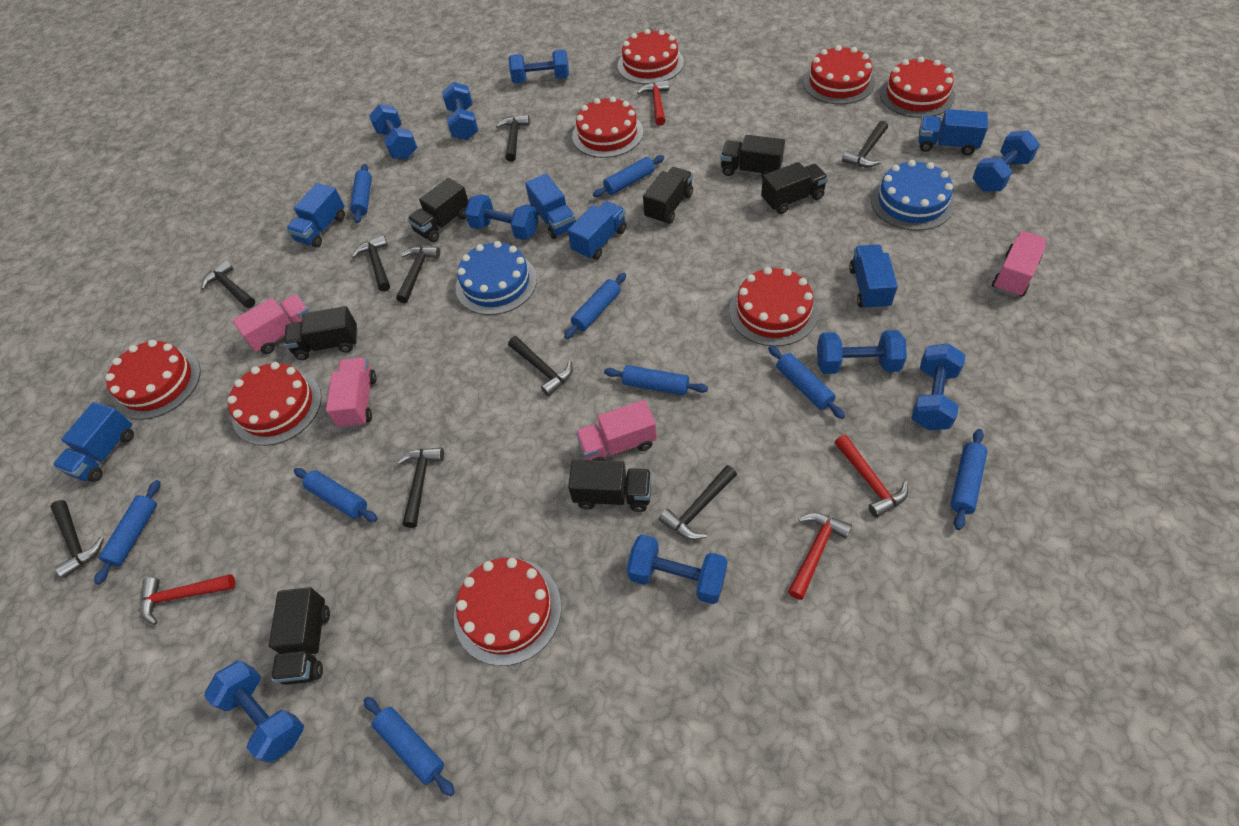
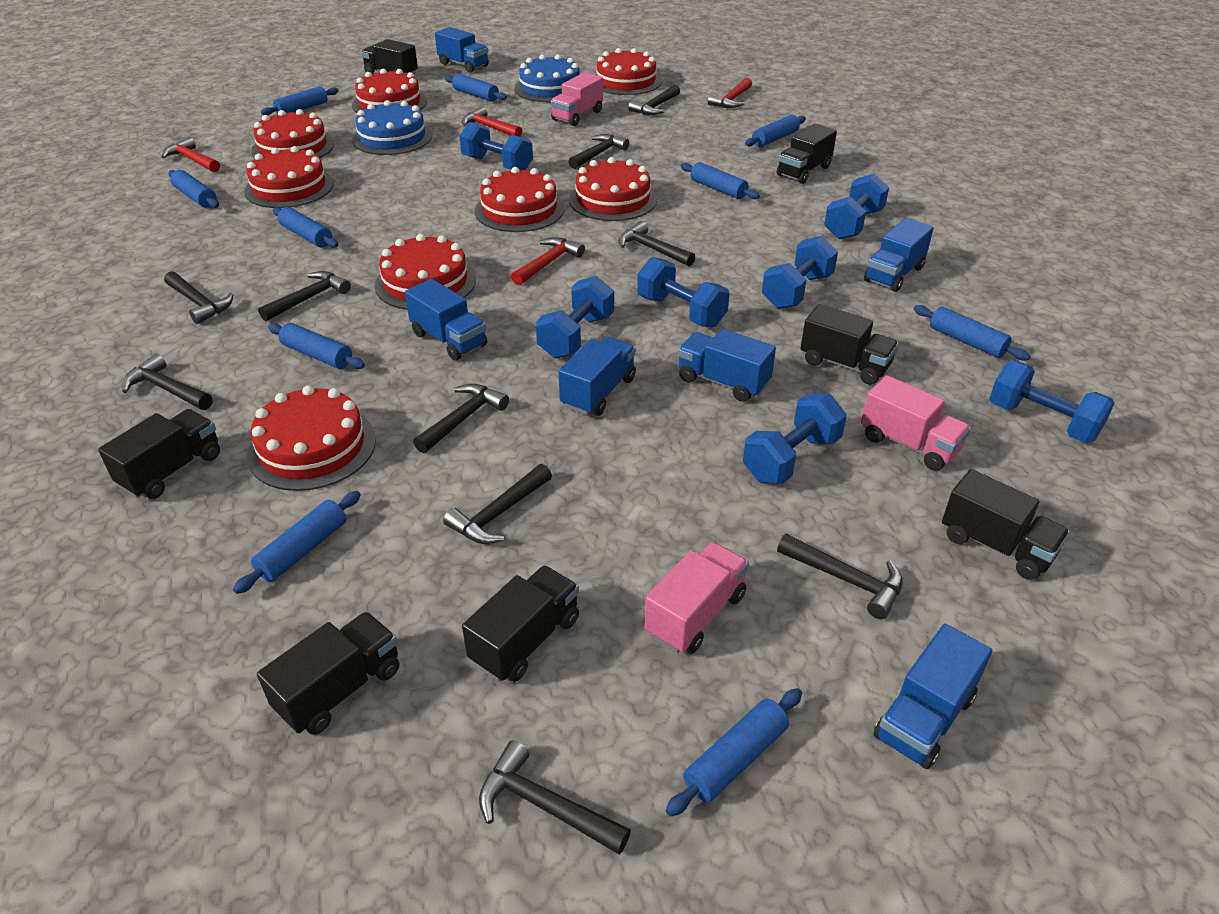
black hammer: [50,500,104,578] [201,260,255,308] [352,235,390,292] [396,246,440,303] [397,448,444,528] [496,115,530,162] [508,336,573,396] [659,465,737,540] [842,121,888,167] = 9 -> [122,354,213,410] [164,271,234,324] [258,271,351,321] [413,384,509,453] [443,464,552,544] [479,741,631,855] [569,134,629,169] [618,221,695,266] [628,85,680,115] [777,534,903,619] = 10
blue dumbbell: [204,661,304,763] [369,104,417,159] [442,82,478,140] [465,194,538,240] [509,49,569,83] [627,534,727,604] [817,330,907,374] [911,343,965,430] [972,130,1040,192] = 9 -> [459,122,533,170] [536,276,614,358] [637,257,730,328] [743,394,847,484] [762,236,838,309] [824,174,889,239] [989,360,1115,443] = 7
blue rolling pin: [94,480,160,584] [294,468,378,522] [350,164,372,223] [364,697,455,796] [564,273,626,339] [593,155,664,197] [604,365,708,395] [768,346,845,419] [950,429,988,530] = 9 -> [169,170,219,208] [233,491,361,594] [261,86,339,115] [268,323,365,369] [273,207,338,248] [445,74,507,102] [666,688,802,816] [681,162,760,199] [745,115,806,147] [914,305,1030,361] = 10
pink truck: [233,294,310,354] [326,358,377,429] [576,400,657,461] [992,231,1047,297] = 4 -> [551,72,603,126] [644,542,749,654] [861,375,971,471] = 3

